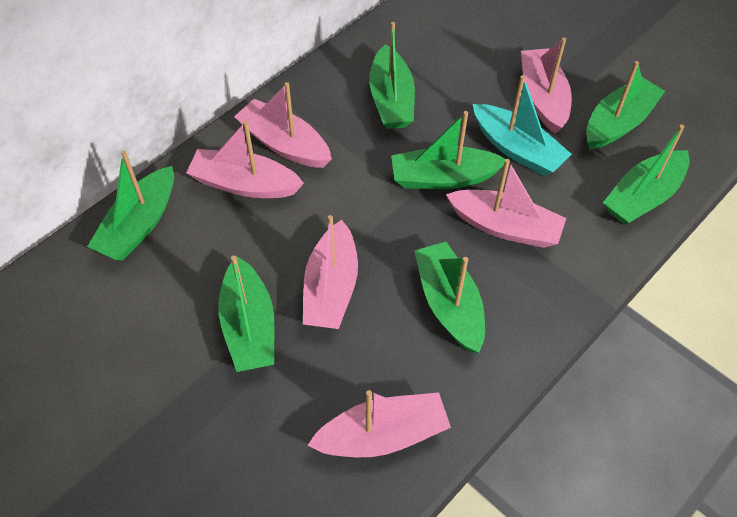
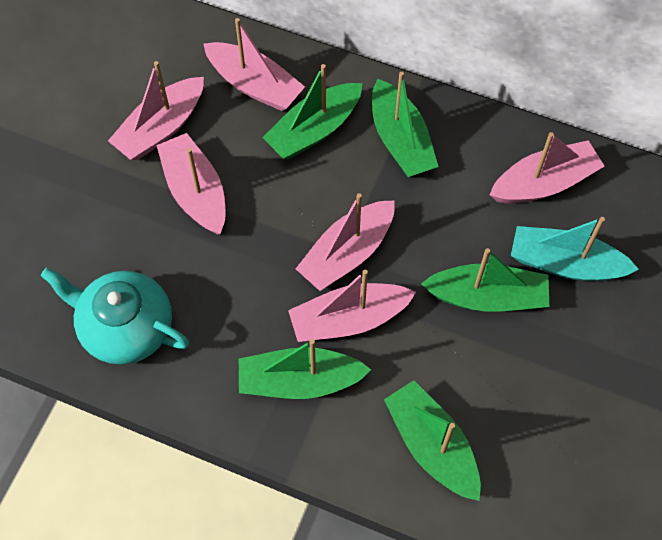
green boat: [87,151,174,260] [218,256,274,372] [369,22,415,129] [391,111,505,189] [414,242,485,353] [586,61,665,149] [603,125,690,225] = 7 -> [239,339,371,399] [262,64,362,159] [372,72,439,177] [384,380,481,501] [421,248,549,312] = 5
turquoise teapot: none = 0 -> [41,267,189,365] = 1

